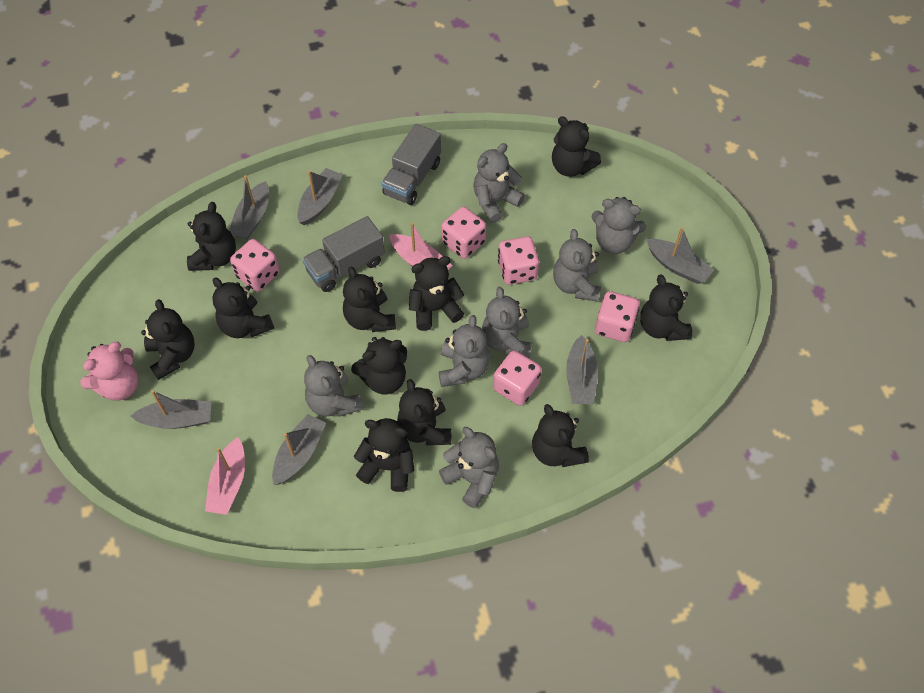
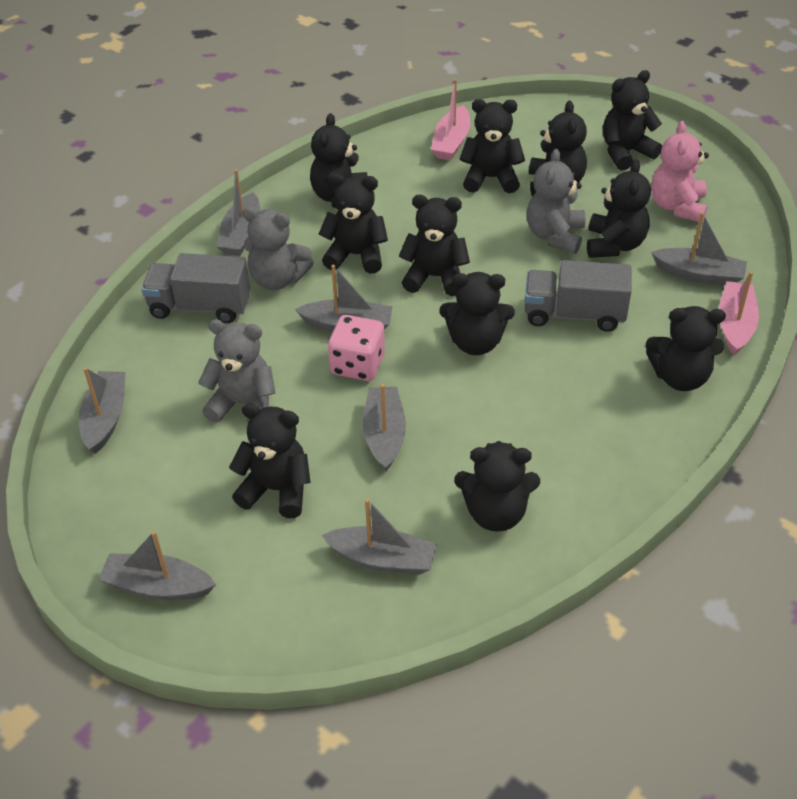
grey boat: [131,390,211,429] [229,175,269,239] [272,414,326,485] [297,168,342,225] [566,335,598,404] [646,227,714,284] = 6 -> [79,367,126,454] [98,531,216,600] [217,169,260,256] [295,265,393,332] [321,498,437,574] [363,384,406,471] [651,212,747,285] = 7
grey teddy bear: [304,355,364,417] [439,315,490,387] [439,427,499,508] [473,143,525,223] [482,287,532,358] [553,229,601,302] [592,197,646,254] = 7 -> [198,319,276,423] [242,207,314,290] [527,149,586,254] = 3
pink dice: [230,239,280,292] [441,207,486,259] [493,350,542,406] [498,236,539,285] [595,291,640,342] = 5 -> [328,315,385,381] = 1

